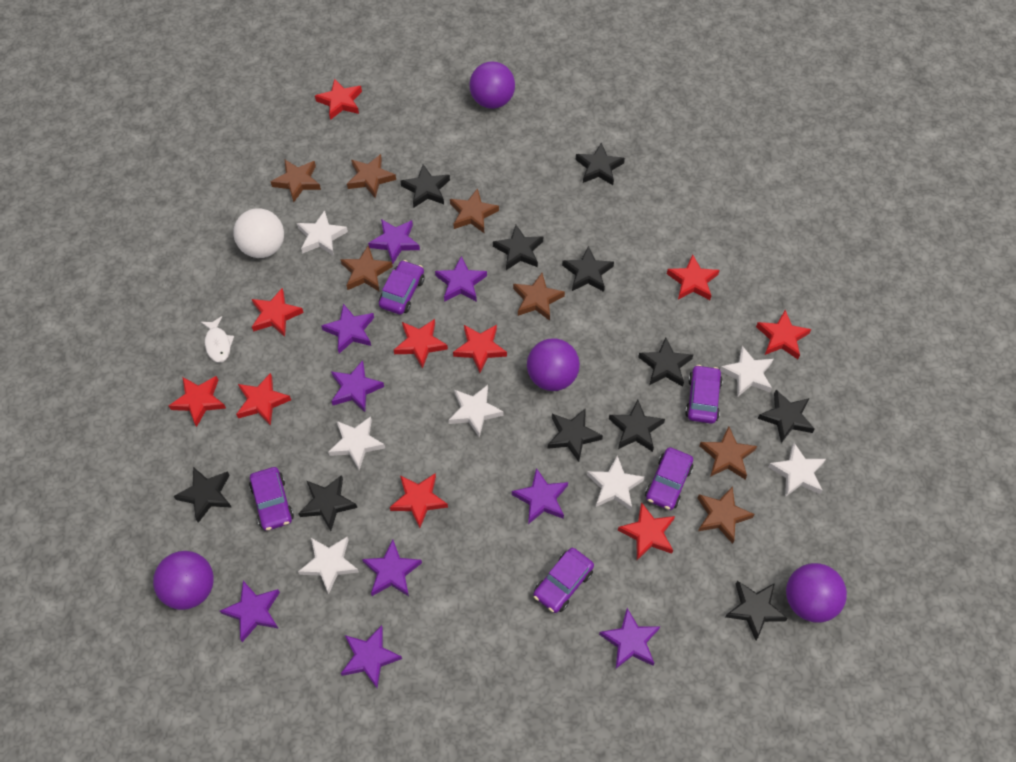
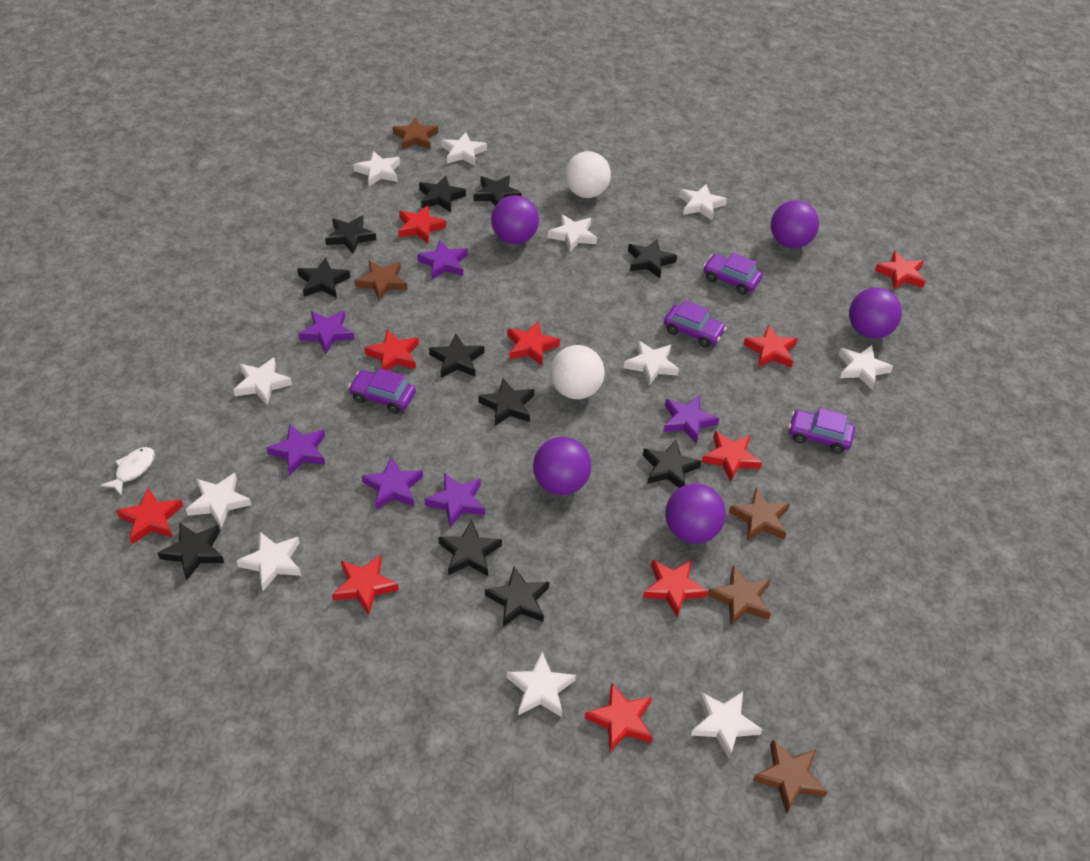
brown star: [271,160,321,202] [340,246,393,291] [347,154,396,198] [450,188,499,233] [513,273,565,321] [698,486,755,544] [699,426,757,479] = 7 -> [355,260,407,301] [392,118,438,150] [708,566,771,625] [729,488,790,541] [753,739,828,814] = 5
purple ball: [153,551,214,610] [469,61,515,109] [527,339,580,391] [786,563,847,623] = 4 -> [491,195,539,244] [533,437,591,495] [665,483,726,544] [771,200,819,248] [849,287,902,339] = 5
purple car: [249,467,294,531] [379,260,425,315] [534,548,594,613] [645,447,693,510] [685,365,723,424] = 5 -> [348,368,416,414] [664,300,727,348] [703,253,762,295] [789,408,855,454] = 4
purple star: [220,581,280,642] [321,304,374,353] [331,360,384,412] [341,625,402,688] [362,540,422,596] [368,219,420,264] [435,256,487,302] [512,468,568,524] [599,608,661,669] = 9 -> [266,424,325,476] [298,311,354,353] [362,457,423,509] [417,240,468,279] [425,473,485,527] [663,396,719,444] = 6
white ball: [233,209,284,258] = 1 -> [550,345,605,399] [565,151,611,198] = 2
white star: [297,210,348,256] [298,537,359,594] [328,416,385,470] [449,385,504,438] [587,455,645,510] [720,346,773,397] [768,443,826,497] = 7 -> [186,473,251,528] [233,357,292,405] [237,532,301,591] [353,151,400,186] [441,132,487,166] [507,652,576,717] [548,214,597,252] [624,341,679,386] [679,184,727,220] [691,692,763,759] [838,345,893,390] = 11

